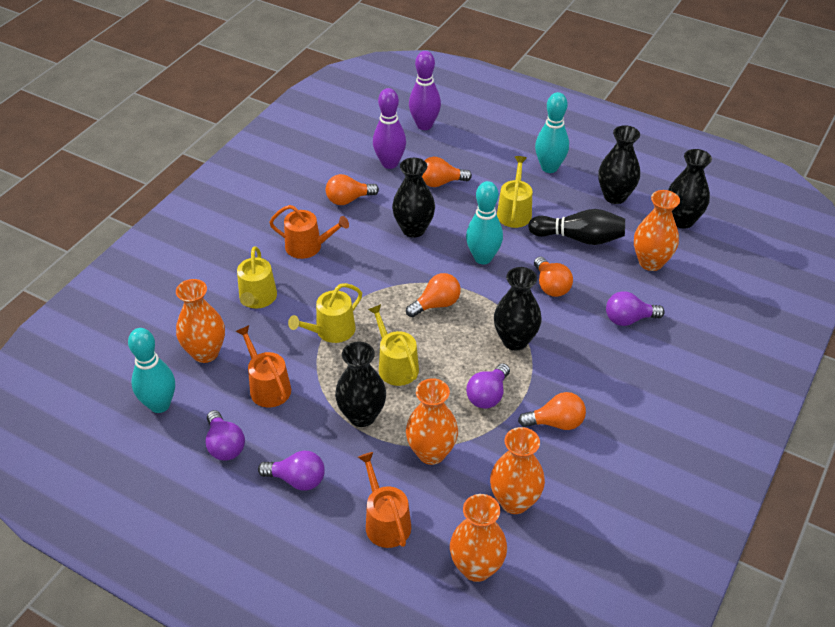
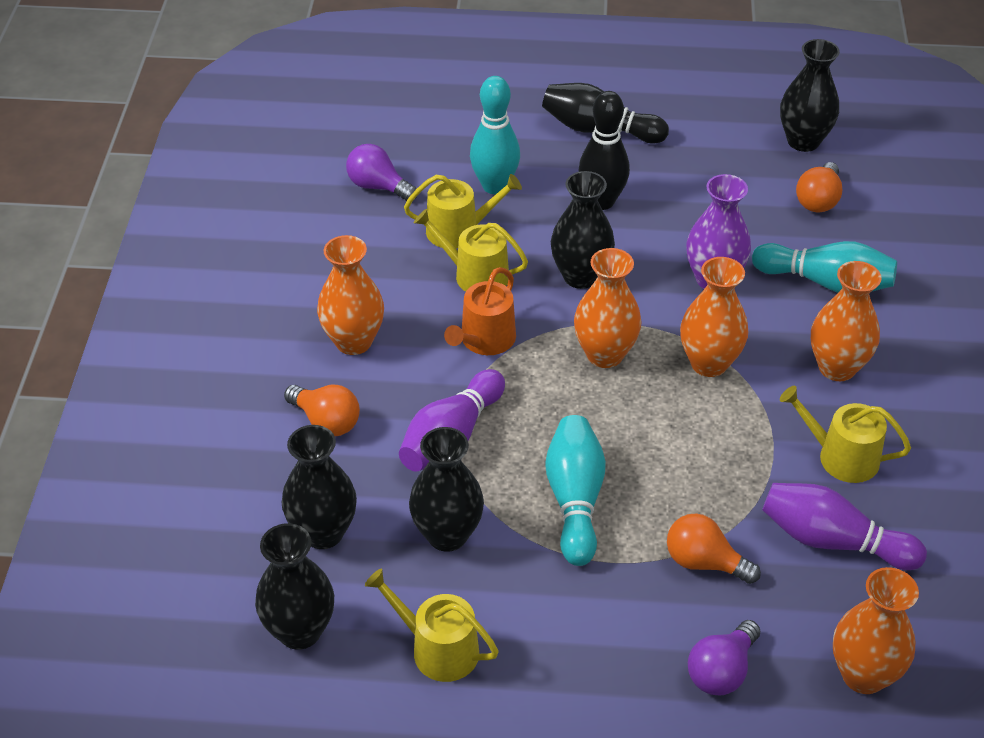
black bowling pin: [528,209,625,245] = 1 -> [542,83,669,144] [578,91,630,210] = 2
orange light bulb: [326,174,379,205] [406,273,461,317] [422,157,472,187] [518,392,586,430] [534,257,573,297] = 5 -> [284,385,360,436] [667,513,761,584] [796,162,842,212] = 3
orange watering can: [236,325,291,407] [269,205,349,259] [358,452,411,548] = 3 -> [444,267,516,355] = 1
purple light bulb: [206,410,245,461] [258,450,325,491] [466,363,510,409] [606,291,665,326] = 4 -> [346,144,417,201] [688,620,760,696] = 2
purple vase: none = 0 -> [686,174,751,289] = 1

